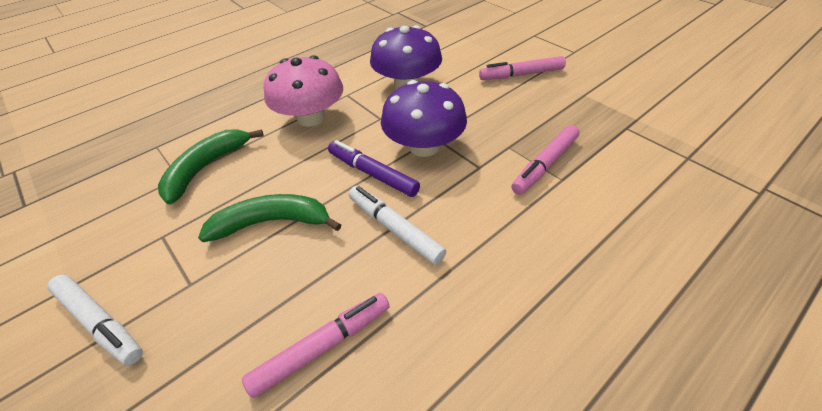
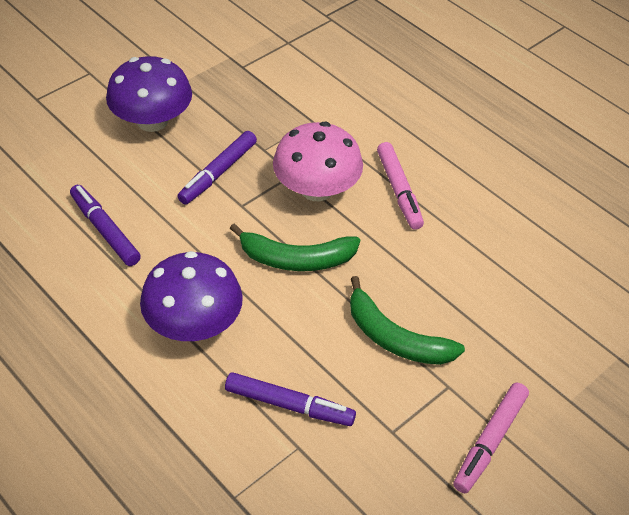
pink marker: [242,293,390,398] [479,56,566,80] [511,125,580,195] = 3 -> [377,142,424,230] [453,383,529,493] = 2
purple marker: [328,140,420,197] = 1 -> [70,185,141,266] [177,131,257,204] [225,372,356,426] = 3
white marker: [47,275,143,365] [349,186,446,265] = 2 -> none = 0

